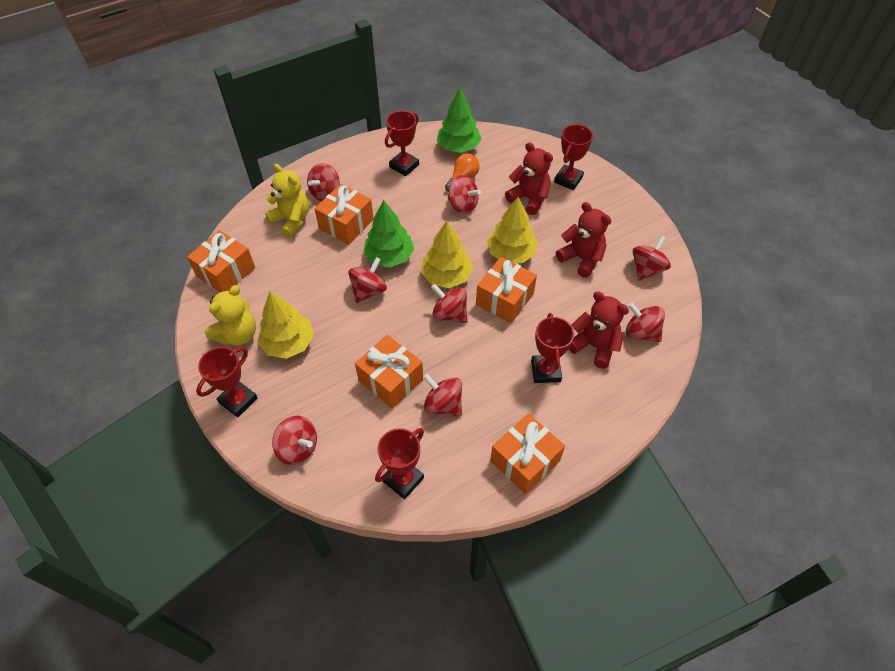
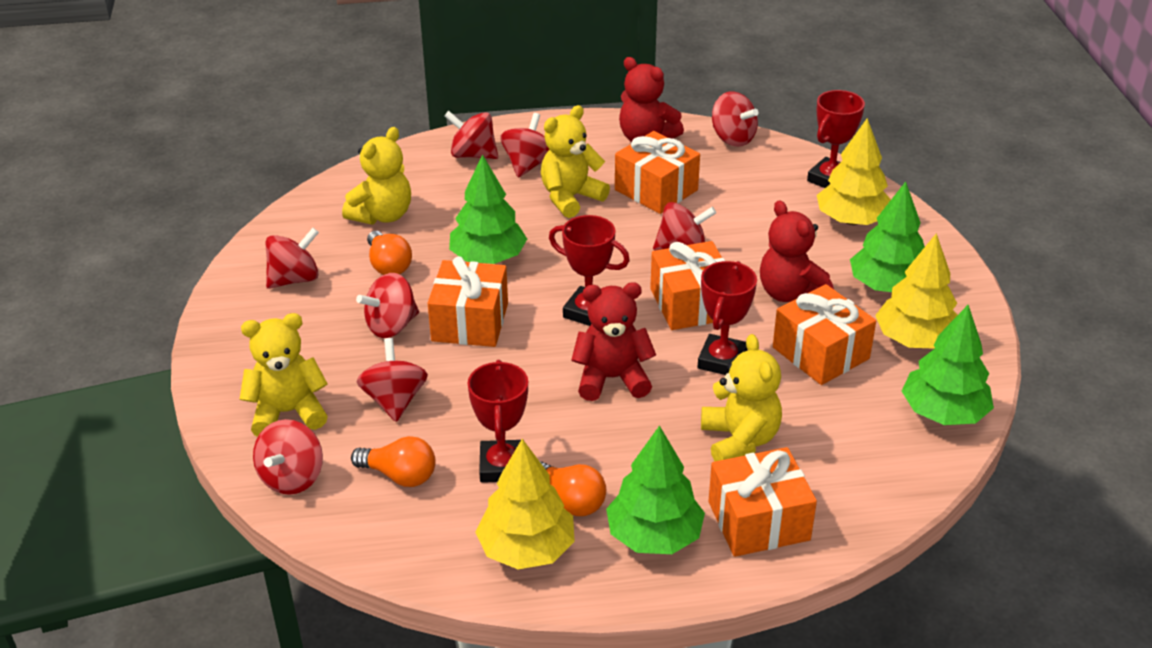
green tree: [363,200,414,267] [437,88,482,153] = 2 -> [449,154,527,264] [606,425,705,554] [850,182,925,292] [902,305,994,425] = 4
orange light bulb: [445,153,480,192] = 1 -> [351,436,436,487] [367,231,412,275] [540,461,606,516] = 3
red trophy: [196,347,258,417] [375,428,424,499] [385,111,419,176] [531,313,574,383] [554,124,593,190] = 5 -> [468,360,528,483] [549,215,630,326] [698,261,757,375] [807,90,865,188] = 4
yellow teddy bear: [205,285,256,346] [265,164,309,238] = 2 -> [240,313,328,437] [342,127,411,225] [541,105,610,218] [701,334,782,462] = 4

